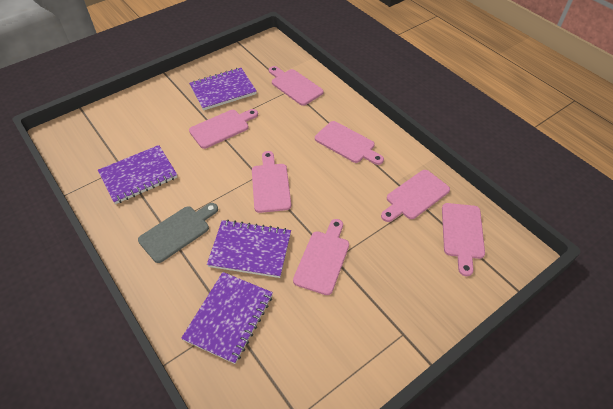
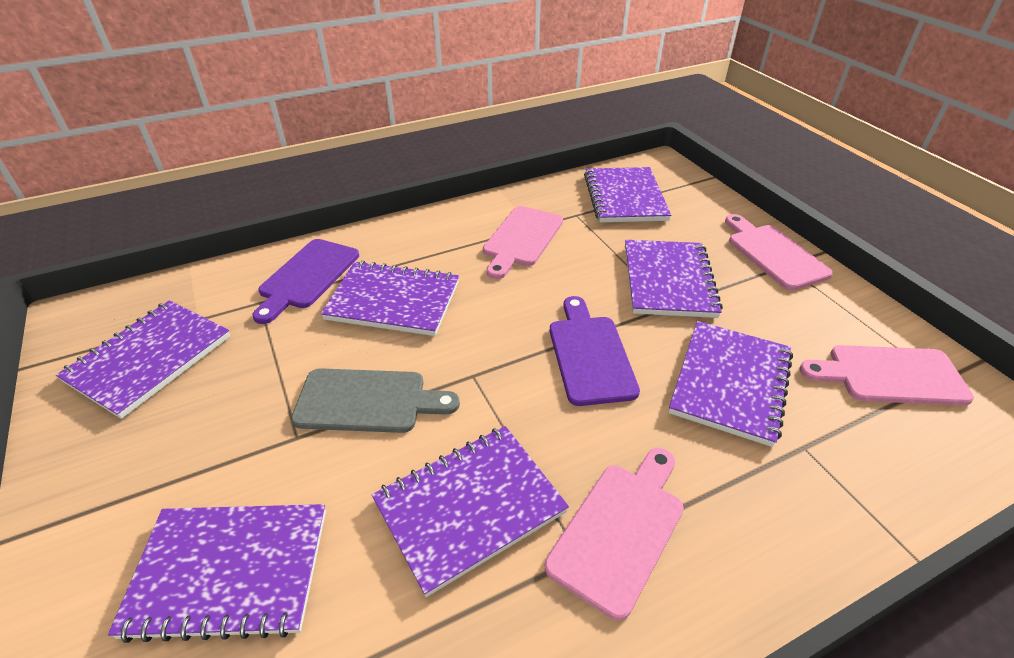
pink cutting board: [189,109,258,149] [252,151,291,213] [269,66,324,106] [293,219,349,295] [315,121,384,165] [381,170,450,222] [442,203,485,276] = 7 -> [483,206,563,279] [545,448,684,620] [725,214,833,290] [799,345,974,406] = 4
purple cutting board: none = 0 -> [252,239,359,324] [550,296,640,406] = 2
purple notebook: [98,145,177,204] [181,272,273,364] [189,68,257,110] [207,220,291,278] = 4 -> [56,300,230,419] [108,504,326,643] [321,261,459,336] [372,426,569,597] [584,167,671,222] [625,240,723,318] [669,321,793,447] = 7

